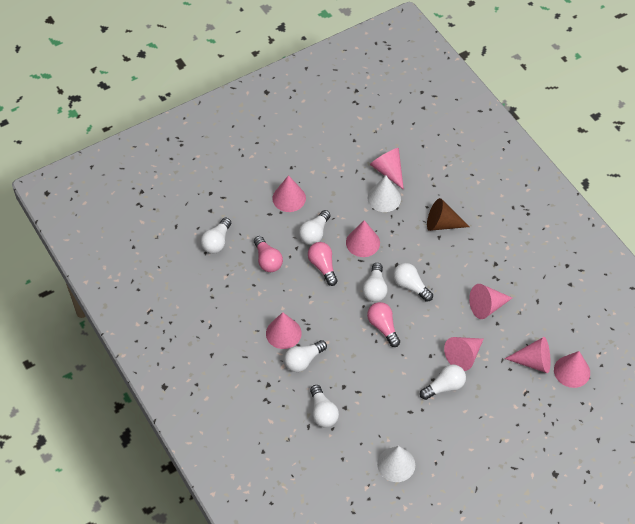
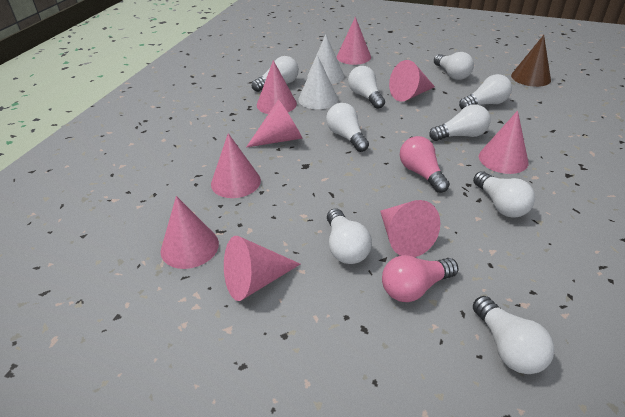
pink cone: [266,312,302,349] [272,175,306,212] [346,220,380,257] [370,148,404,190] [444,337,484,371] [469,284,512,319] [505,337,551,373] [554,351,590,388] = 8 -> [161,196,219,269] [211,133,261,198] [224,236,300,301] [246,99,303,148] [257,60,297,114] [337,17,371,65] [380,200,440,257] [389,60,435,102] [479,111,528,174] = 9
pink light bulb: [254,236,283,272] [308,242,338,286] [367,302,400,347] = 3 -> [382,255,459,302] [400,136,450,193] = 2
white light bulb: [201,217,231,254] [284,340,327,372] [299,210,330,245] [310,385,339,427] [363,263,388,302] [393,263,433,302] [420,365,466,400] = 7 -> [252,56,299,92] [326,103,369,152] [327,209,372,264] [348,66,385,109] [429,104,491,141] [434,52,474,80] [459,74,512,109] [473,171,535,218] [473,296,555,374] = 9

